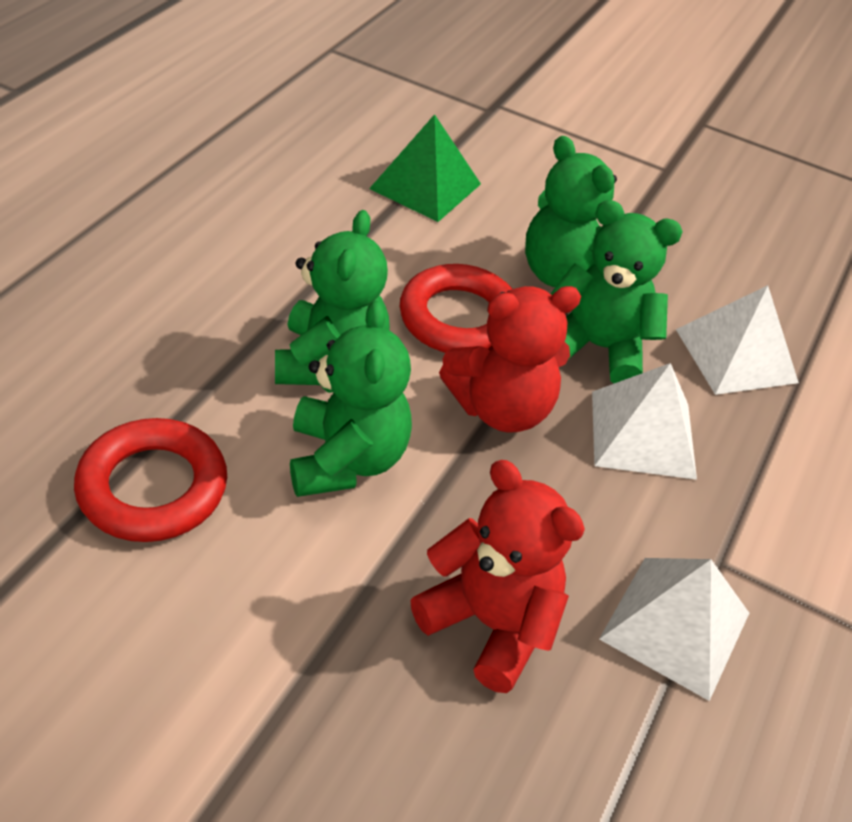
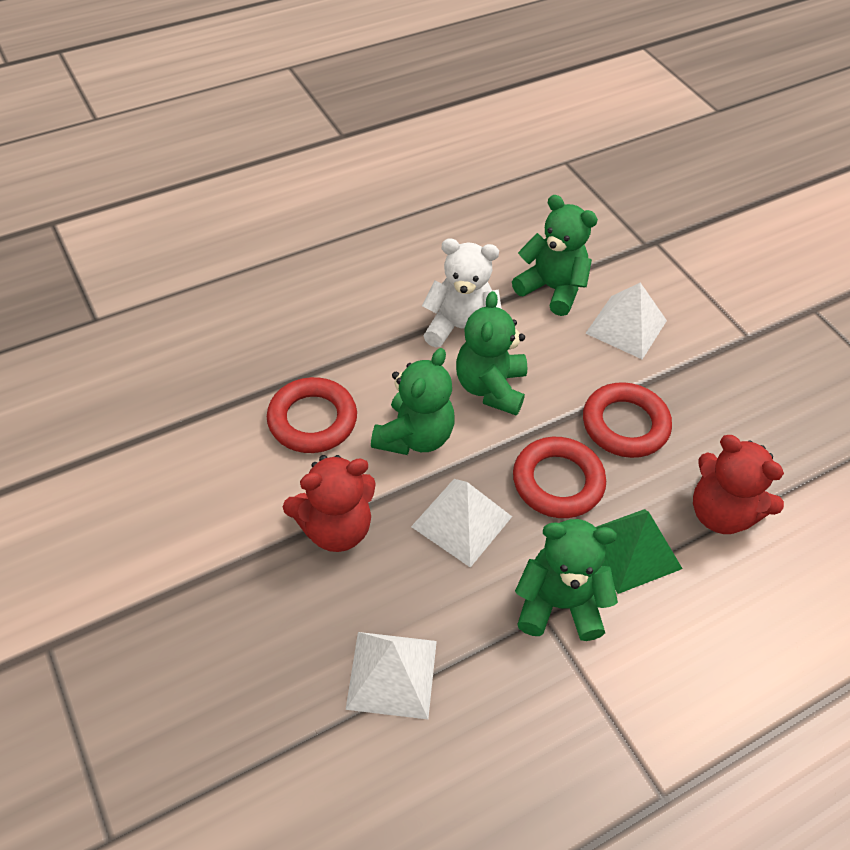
red ring: [74,418,227,542] [400,264,512,353] = 2 -> [267,377,357,453] [513,437,606,518] [583,382,672,458] = 3
white teddy bear: none = 0 -> [422,239,502,347] = 1

